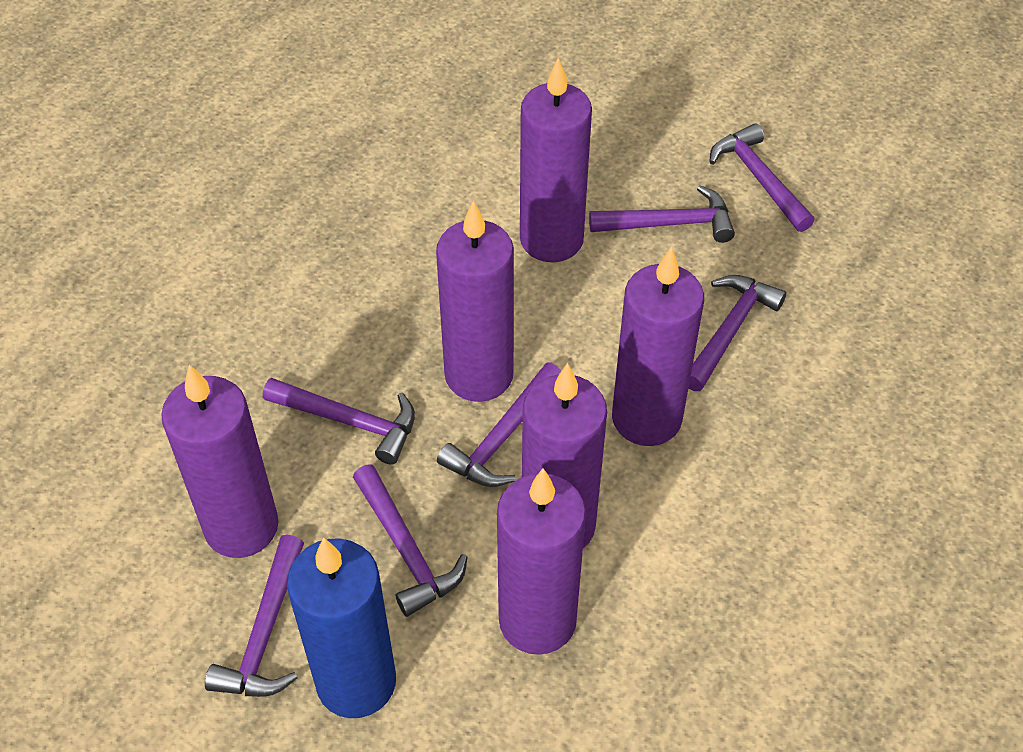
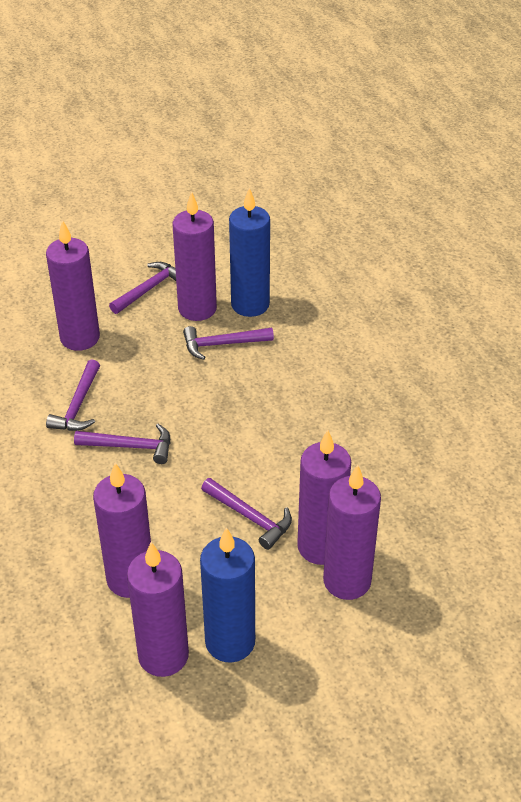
blue candle: [287,537,396,718] = 1 -> [200,527,255,663] [229,188,270,317] = 2
purple hammer: [205,534,304,697] [263,378,415,465] [353,465,468,617] [437,362,561,487] [589,185,735,243] [689,275,786,391] [709,123,815,232] = 7 -> [46,360,100,431] [74,424,170,464] [109,262,176,314] [183,326,274,360] [201,478,292,550] = 5

